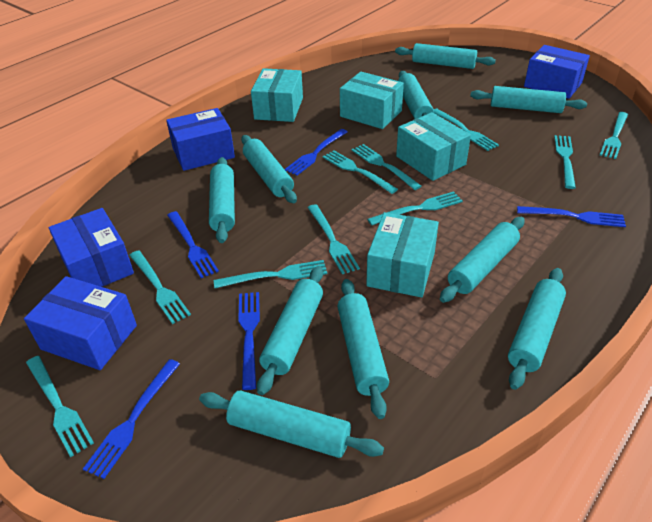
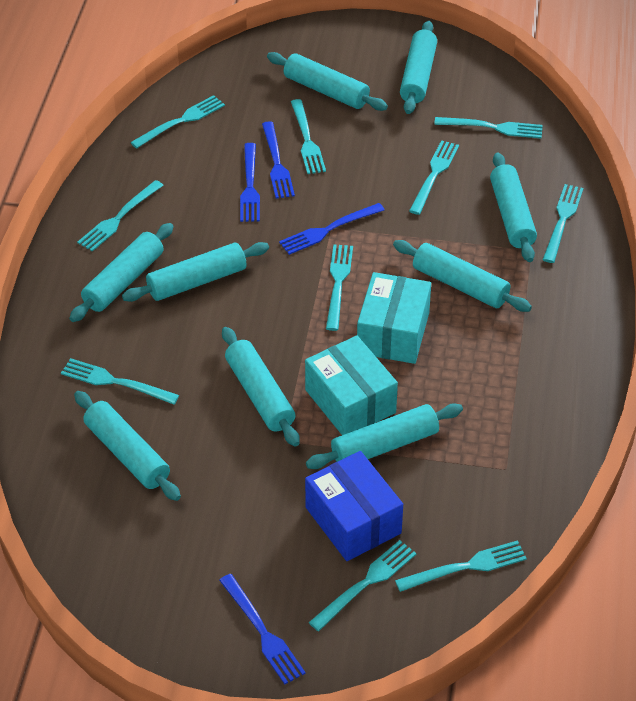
blue box: [24,276,137,370] [49,208,134,287] [166,108,235,171] [524,45,590,99] = 4 -> [305,451,403,561] = 1
blue fork: [83,359,180,479] [167,211,219,278] [238,292,260,390] [285,129,347,176] [517,206,626,227] = 5 -> [219,574,306,684] [240,143,260,222] [262,121,295,199] [279,203,385,255] = 4
turquoise box: [251,68,303,122] [340,72,404,129] [366,212,439,298] [396,112,471,181] = 4 -> [305,335,398,435] [357,272,431,364] = 2
turquoise rolling pin: [199,391,384,458] [209,157,235,243] [241,135,297,204] [257,266,323,395] [337,279,389,419] [395,43,496,69] [398,71,434,119] [440,217,525,303] [470,86,587,113] [508,268,566,390] = 10 -> [69,223,174,322] [74,391,181,501] [122,242,269,302] [222,327,300,447] [267,52,388,111] [306,403,463,469] [393,240,532,312] [400,21,437,114] [490,153,537,262] = 9

